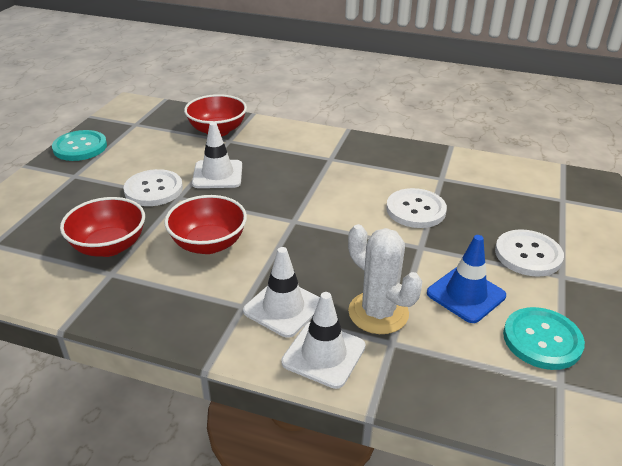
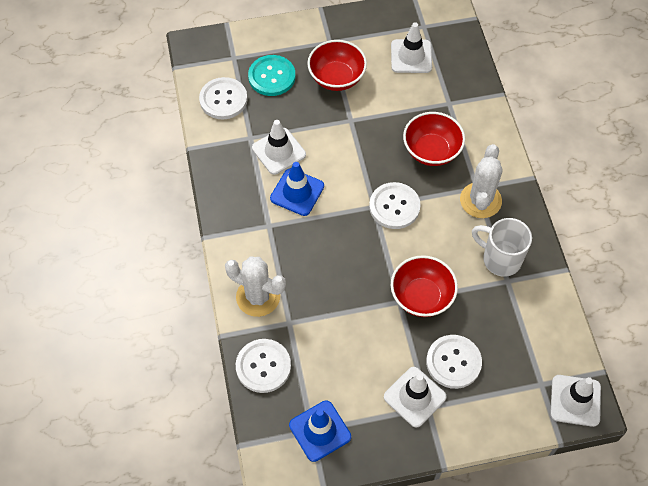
blue traffic cone: [427,235,506,323] = 1 -> [270,162,324,216] [289,400,351,462] = 2
turquoise button: [52,130,107,161] [503,307,585,370] = 2 -> [248,55,295,96] = 1
white button: [124,169,183,206] [386,188,447,228] [495,229,564,277] = 3 -> [199,77,248,119] [236,339,291,393] [369,182,421,229] [426,335,482,389] = 4
white cactus: [348,224,422,334] = 1 -> [225,256,286,317] [460,144,503,218] = 2
white mug: none = 0 -> [472,218,532,277] = 1
white traffic cone: [192,122,242,188] [243,247,320,338] [281,292,366,389] = 3 -> [252,120,306,175] [384,367,447,428] [391,22,432,73] [550,375,601,427] = 4

